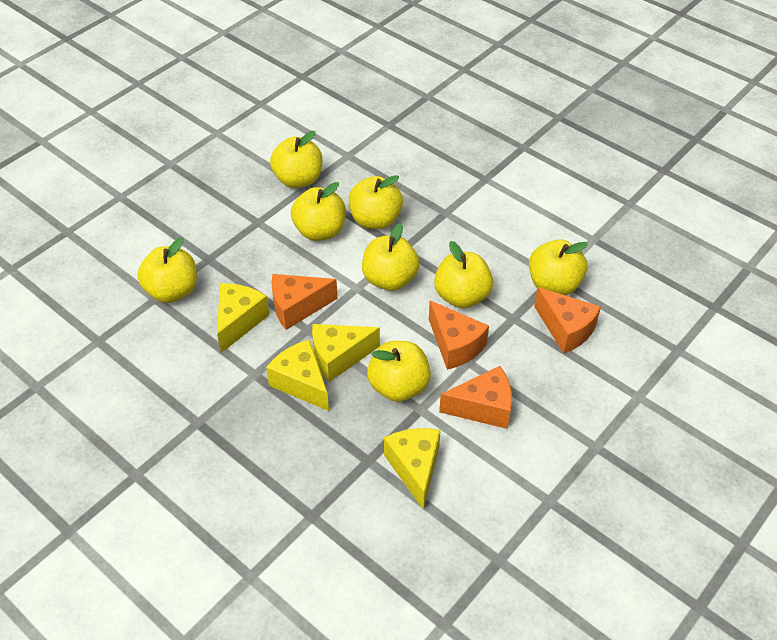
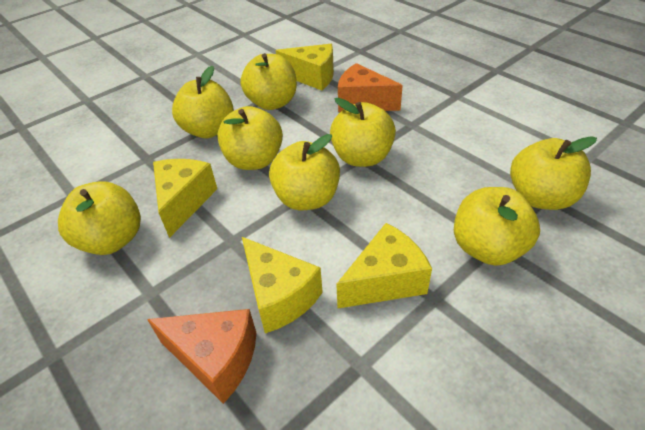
orange cheese: [271,274,338,330] [429,301,489,370] [439,366,512,429] [534,287,601,354] = 4 -> [147,309,256,404] [338,63,403,112] = 2

